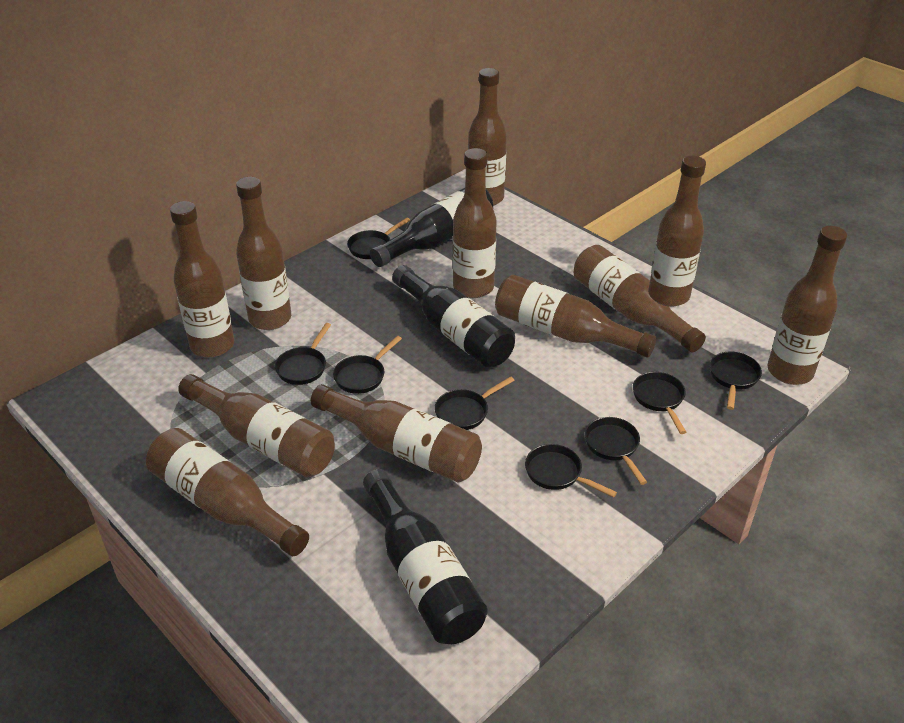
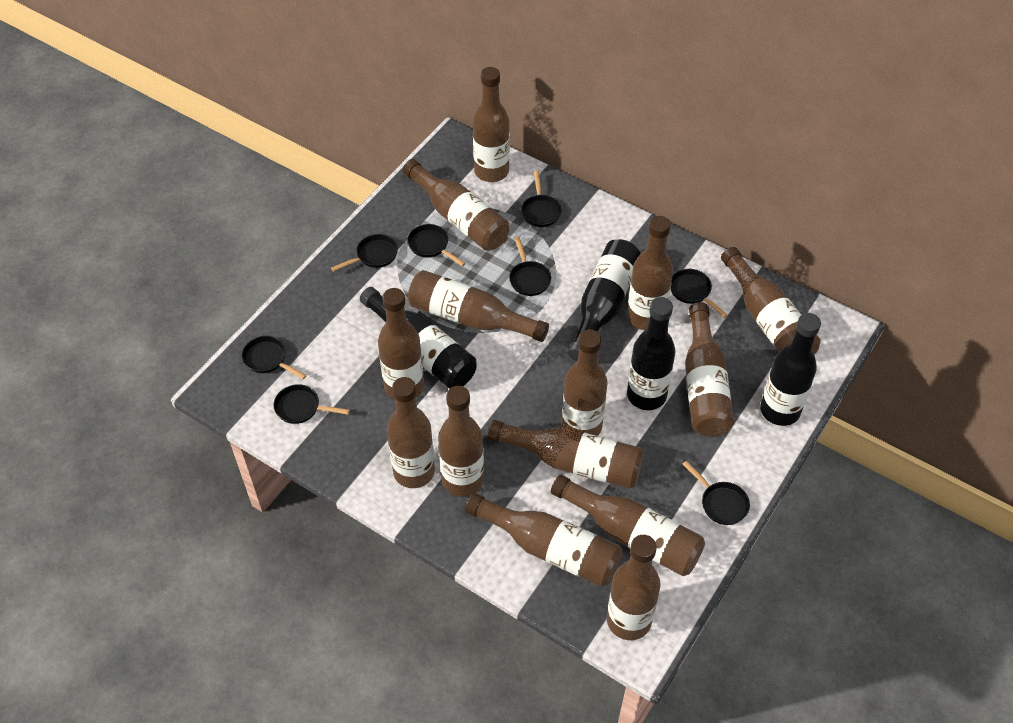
black bottle: [363,469,487,644] [370,188,493,267] [392,265,515,368] = 3 -> [360,287,477,389] [568,239,641,361] [627,297,676,410] [760,313,821,426] = 4
brown bottle: [146,428,309,556] [170,201,234,358] [178,374,335,478] [236,177,291,330] [311,384,482,483] [453,148,497,298] [468,68,507,206] [495,275,656,358] [574,245,706,352] [650,156,706,307] [767,226,847,385] = 11 -> [378,288,424,400] [387,377,435,488] [403,159,509,251] [408,270,549,342] [438,386,484,497] [465,493,623,587] [473,67,510,182] [488,420,644,489] [551,475,705,576] [562,329,608,436] [607,535,661,640] [627,216,673,330] [685,302,734,436] [721,247,821,355] = 14

